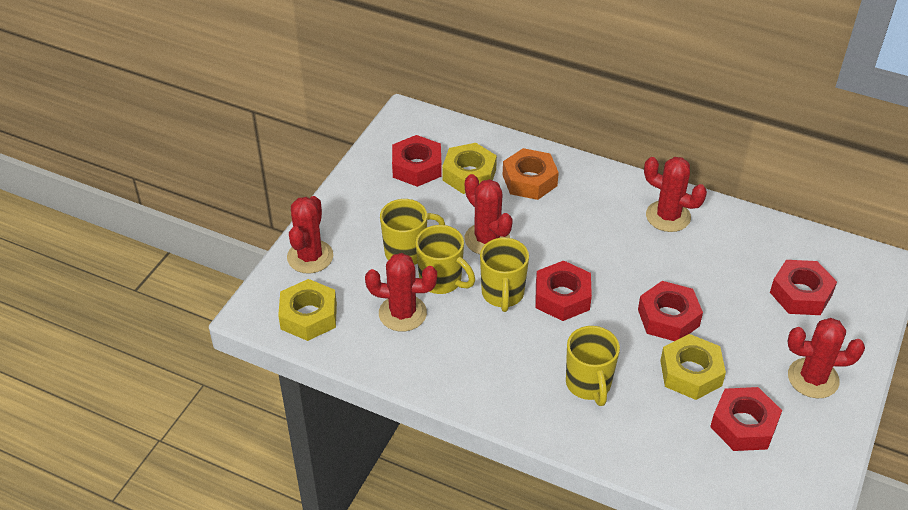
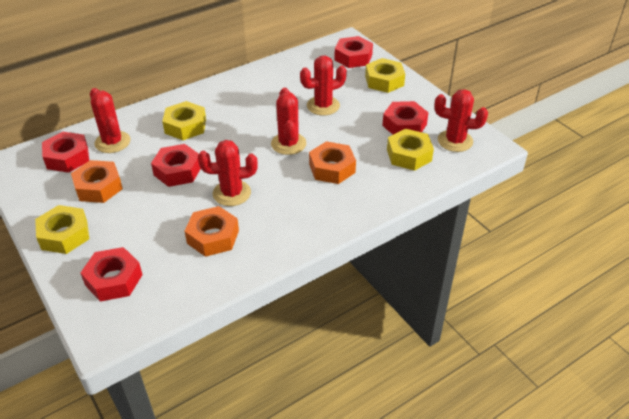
orange nut: [503,148,559,200] = 1 -> [71,160,123,203] [185,206,239,257] [309,141,356,184] = 3
yellow mug: [380,199,445,265] [415,225,475,294] [480,238,529,312] [566,326,620,406] = 4 -> none = 0
yellow nut: [278,279,337,341] [442,143,497,194] [660,334,726,400] = 3 -> [35,205,89,254] [162,101,206,140] [365,58,405,93] [387,128,434,171] = 4

